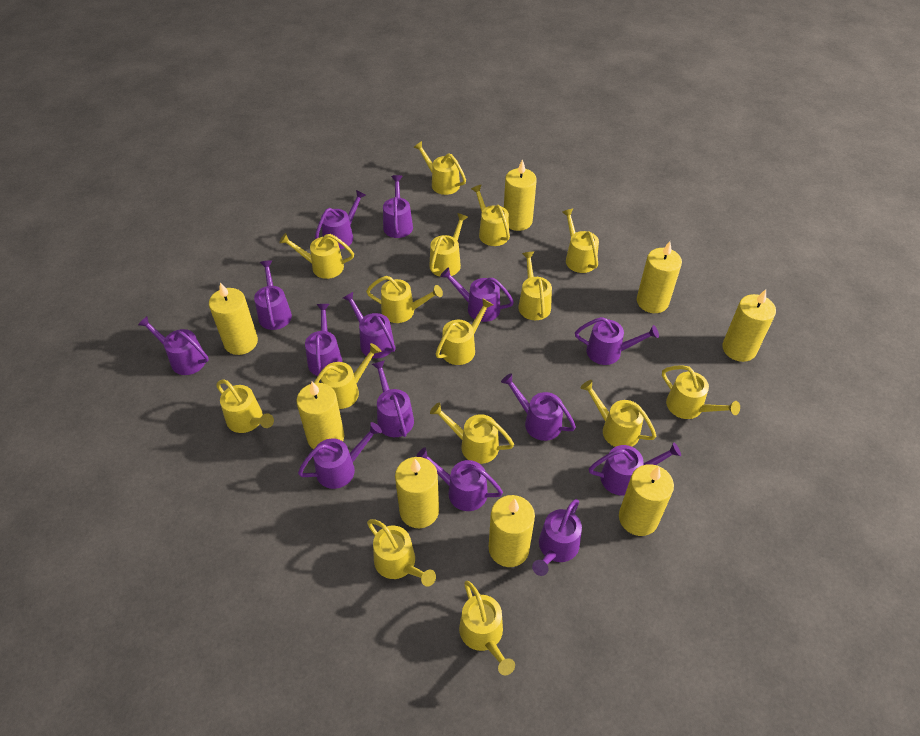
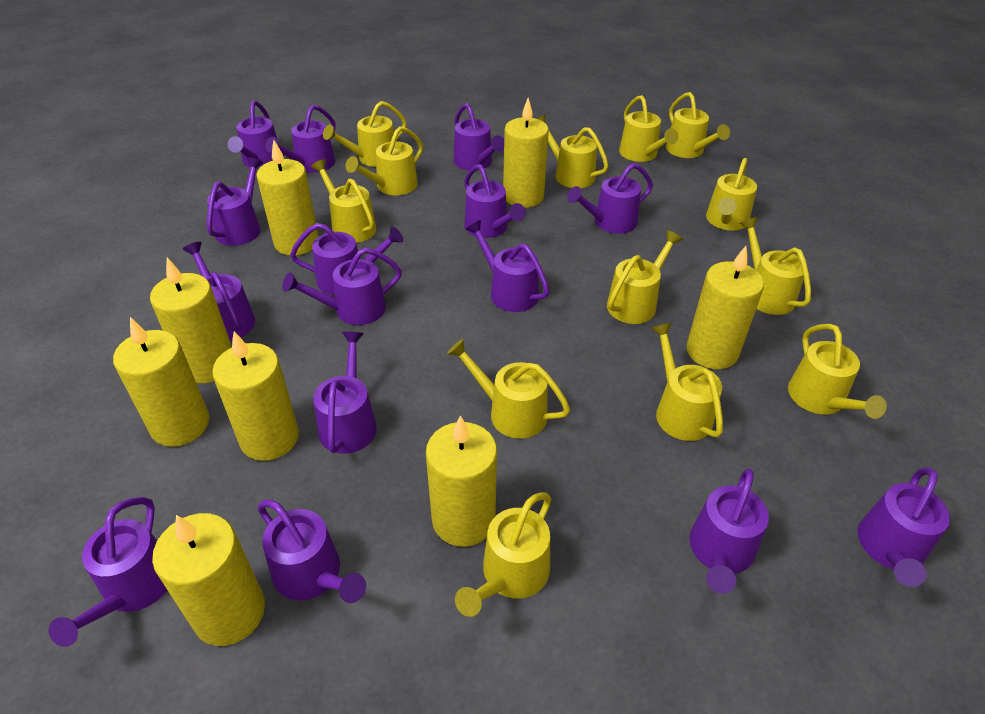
purple watering can: [138,316,209,375] [254,260,292,330] [298,422,382,489] [305,304,342,376] [315,190,366,249] [343,292,396,358] [372,360,414,437] [383,175,413,238] [416,448,503,511] [440,268,514,322] [501,373,576,441] [532,499,582,576] [575,317,659,365] [589,442,681,496] = 14 -> [48,497,167,647] [183,242,255,341] [207,157,263,246] [227,100,278,169] [258,500,366,603] [266,105,336,173] [282,248,402,325] [290,223,403,295] [313,332,377,454] [453,103,504,170] [464,164,526,238] [466,220,550,312] [567,163,653,234] [689,469,769,594] [858,467,950,587] = 15
yellow watering can: [216,379,274,433] [279,233,354,279] [314,343,381,409] [366,276,443,323] [367,519,436,586] [413,141,466,195] [429,213,468,277] [430,403,514,464] [436,298,493,365] [459,581,515,675] [471,185,510,246] [518,252,552,320] [562,209,599,273] [580,380,656,447] [662,365,740,419] = 15 -> [311,159,376,243] [323,101,407,167] [345,126,423,195] [447,339,570,439] [455,492,551,617] [538,114,609,188] [607,230,683,324] [619,95,678,162] [651,323,723,441] [666,92,730,158] [706,158,757,231] [740,217,811,315] [788,324,887,419] = 13

